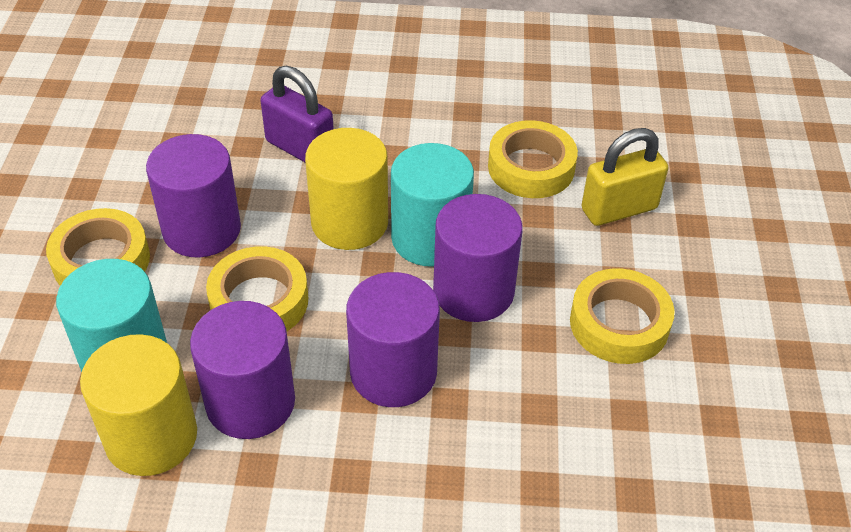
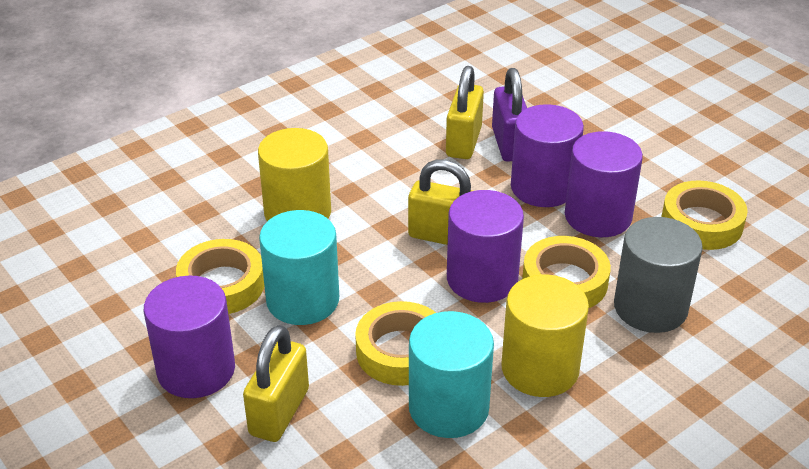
grey cylinder: none = 0 -> [614,217,703,333] = 1
yellow padlock: [582,128,668,226] = 1 -> [243,325,309,442] [408,159,473,245] [446,66,484,159] = 3

